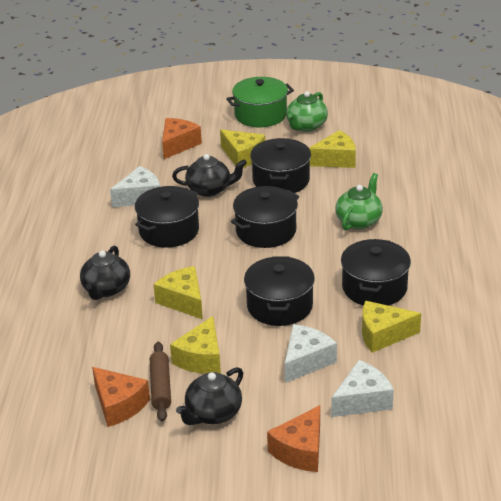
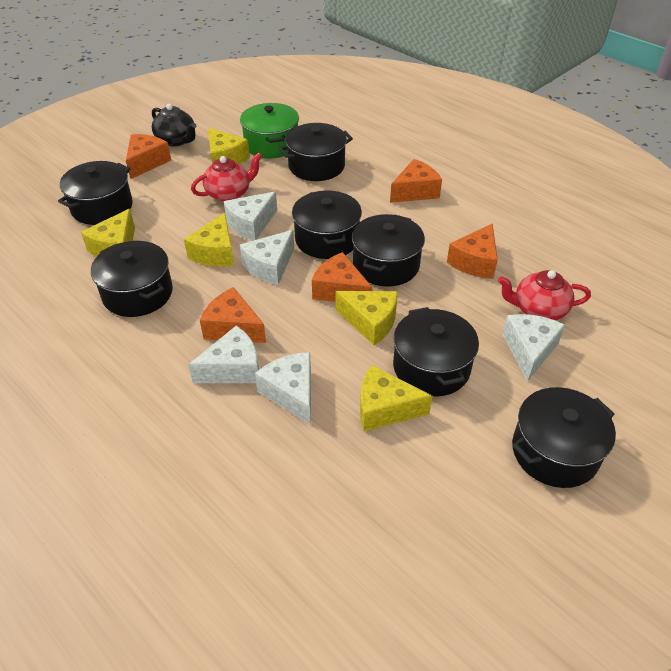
black pot: [135,186,199,248] [231,186,299,248] [244,256,315,326] [250,138,311,193] [341,239,411,306] = 5 -> [58,161,133,225] [91,241,173,317] [279,123,353,181] [292,190,362,259] [352,214,425,287] [393,307,479,396] [512,387,616,488] = 7
black teapot: [80,246,130,300] [172,154,247,197] [176,367,243,425] = 3 -> [152,104,196,147] = 1
brown rolling pin: [150,342,171,422] = 1 -> none = 0
green teapot: [286,91,328,131] [335,173,383,230] = 2 -> none = 0
orange cheese: [92,367,150,427] [162,118,202,159] [267,405,320,472] = 3 -> [126,134,171,179] [200,287,266,343] [312,252,372,302] [390,159,442,203] [447,223,498,279] = 5
red teapot: none = 0 -> [191,152,262,202] [498,270,591,320] = 2
white cheese: [110,166,160,207] [285,324,337,383] [331,360,394,417] = 3 -> [188,325,259,383] [224,192,277,241] [240,230,294,285] [255,352,311,425] [502,314,565,382] = 5

